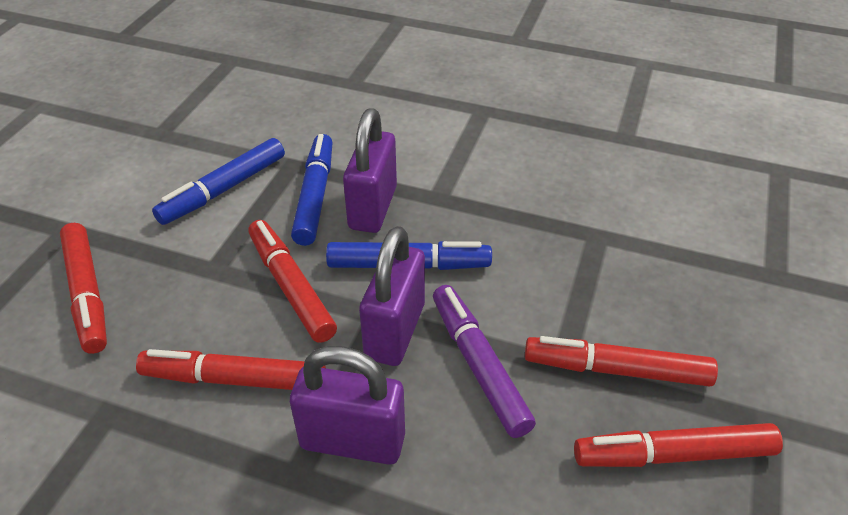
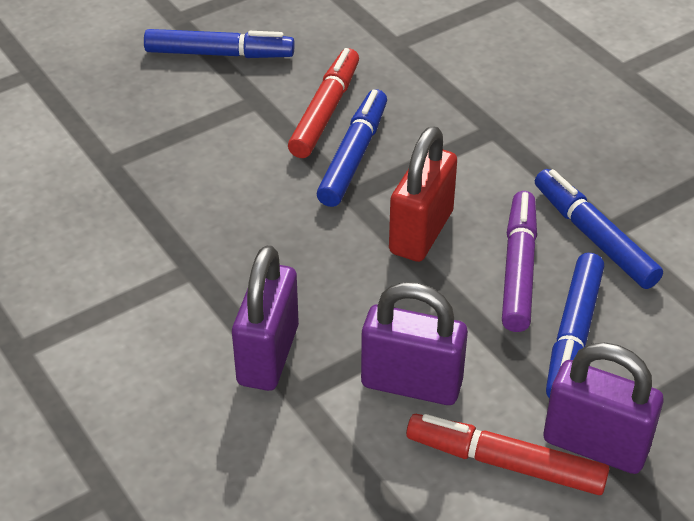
blue marker: [152,138,285,225] [291,134,333,246] [326,241,492,270] = 3 -> [144,29,295,58] [317,89,387,207] [535,169,663,289] [546,253,604,399] = 4
red marker: [60,223,107,354] [136,349,326,390] [248,220,337,343] [525,336,718,386] [574,423,783,467] = 5 -> [288,48,359,158] [406,414,610,495] = 2
red padlock: none = 0 -> [389,126,457,262] = 1

